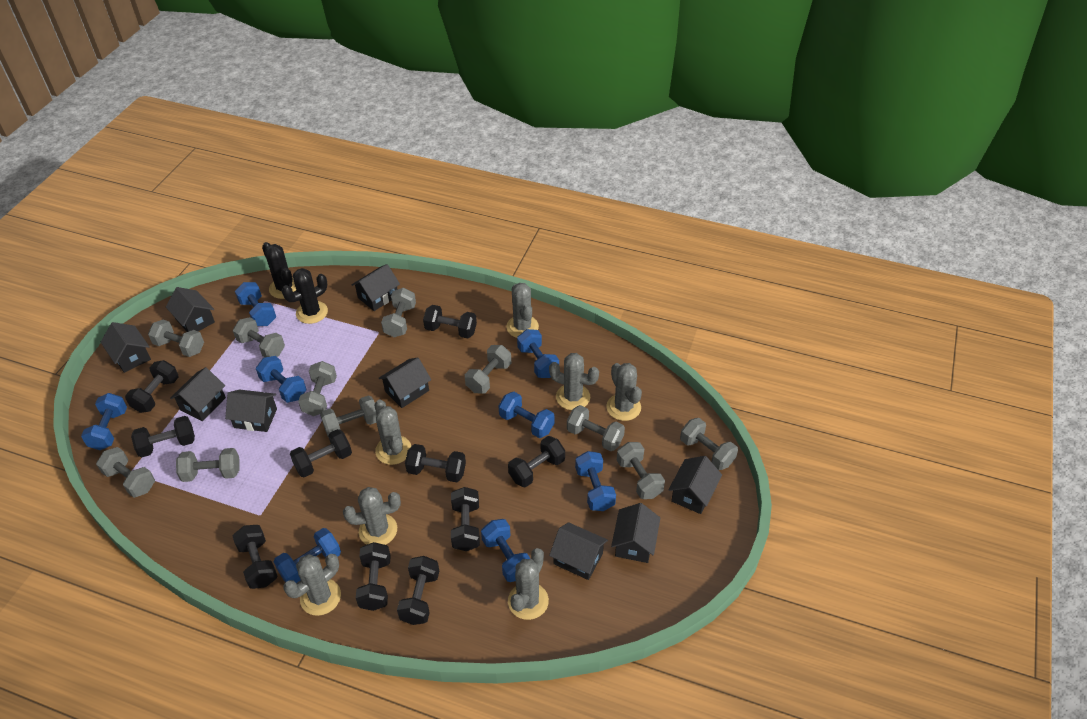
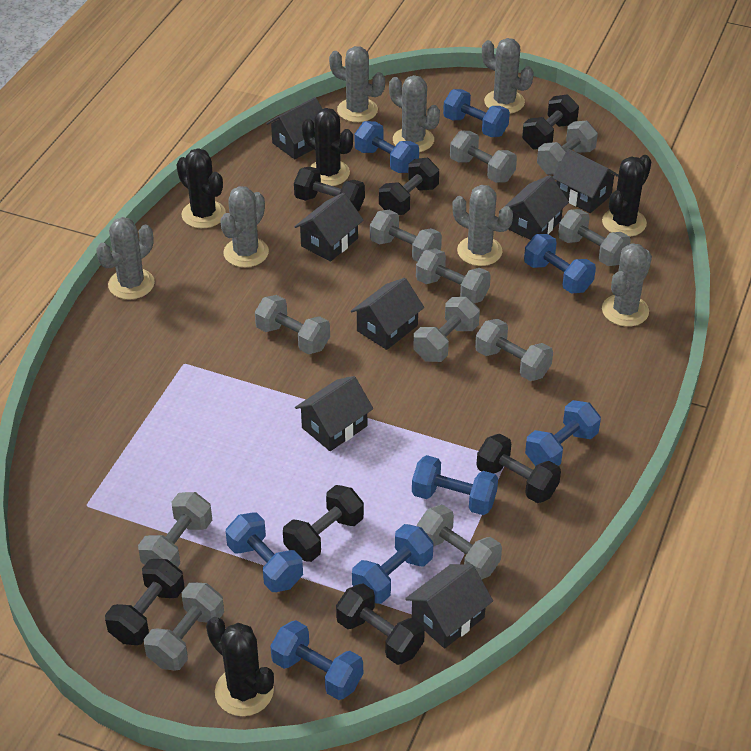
black cactus: [262,242,296,299] [282,268,328,324] = 2 -> [176,148,226,228] [206,617,274,716] [302,108,353,186] [602,155,652,237] = 4
black dumbbell: [125,360,179,413] [131,416,195,458] [233,525,278,589] [290,429,352,477] [356,542,391,611] [397,556,439,625] [405,444,466,482] [423,305,477,338] [451,487,480,551] [508,436,565,488] = 10 -> [105,559,185,645] [283,485,364,562] [294,166,365,211] [336,583,425,665] [379,158,439,215] [476,434,561,503] [522,94,579,150] = 7
black house: [101,322,151,373] [166,287,215,332] [170,367,226,421] [225,389,277,432] [351,264,400,311] [379,358,431,408] [549,522,608,580] [611,503,660,563] [668,456,722,514] = 9 -> [266,97,322,159] [294,193,363,262] [295,376,373,451] [351,278,424,350] [405,564,493,649] [505,175,569,240] [553,149,619,213] = 7

